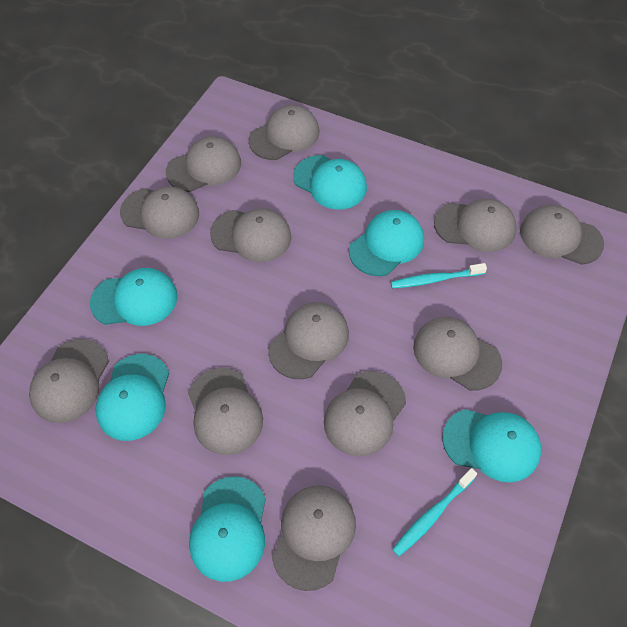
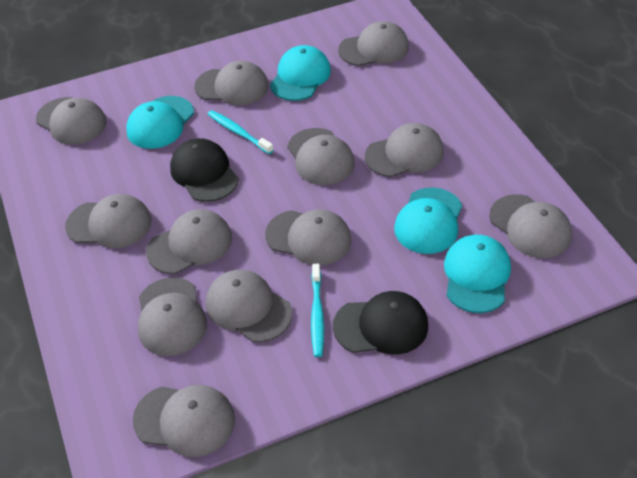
black cap: none = 0 -> [170,138,239,202] [333,291,428,355] = 2
turquoise cap: [90,268,178,326] [95,354,169,441] [189,476,266,582] [293,155,367,210] [349,210,424,276] [442,409,541,483] = 6 -> [126,96,194,149] [270,45,331,101] [394,187,462,254] [444,235,511,313] = 4

